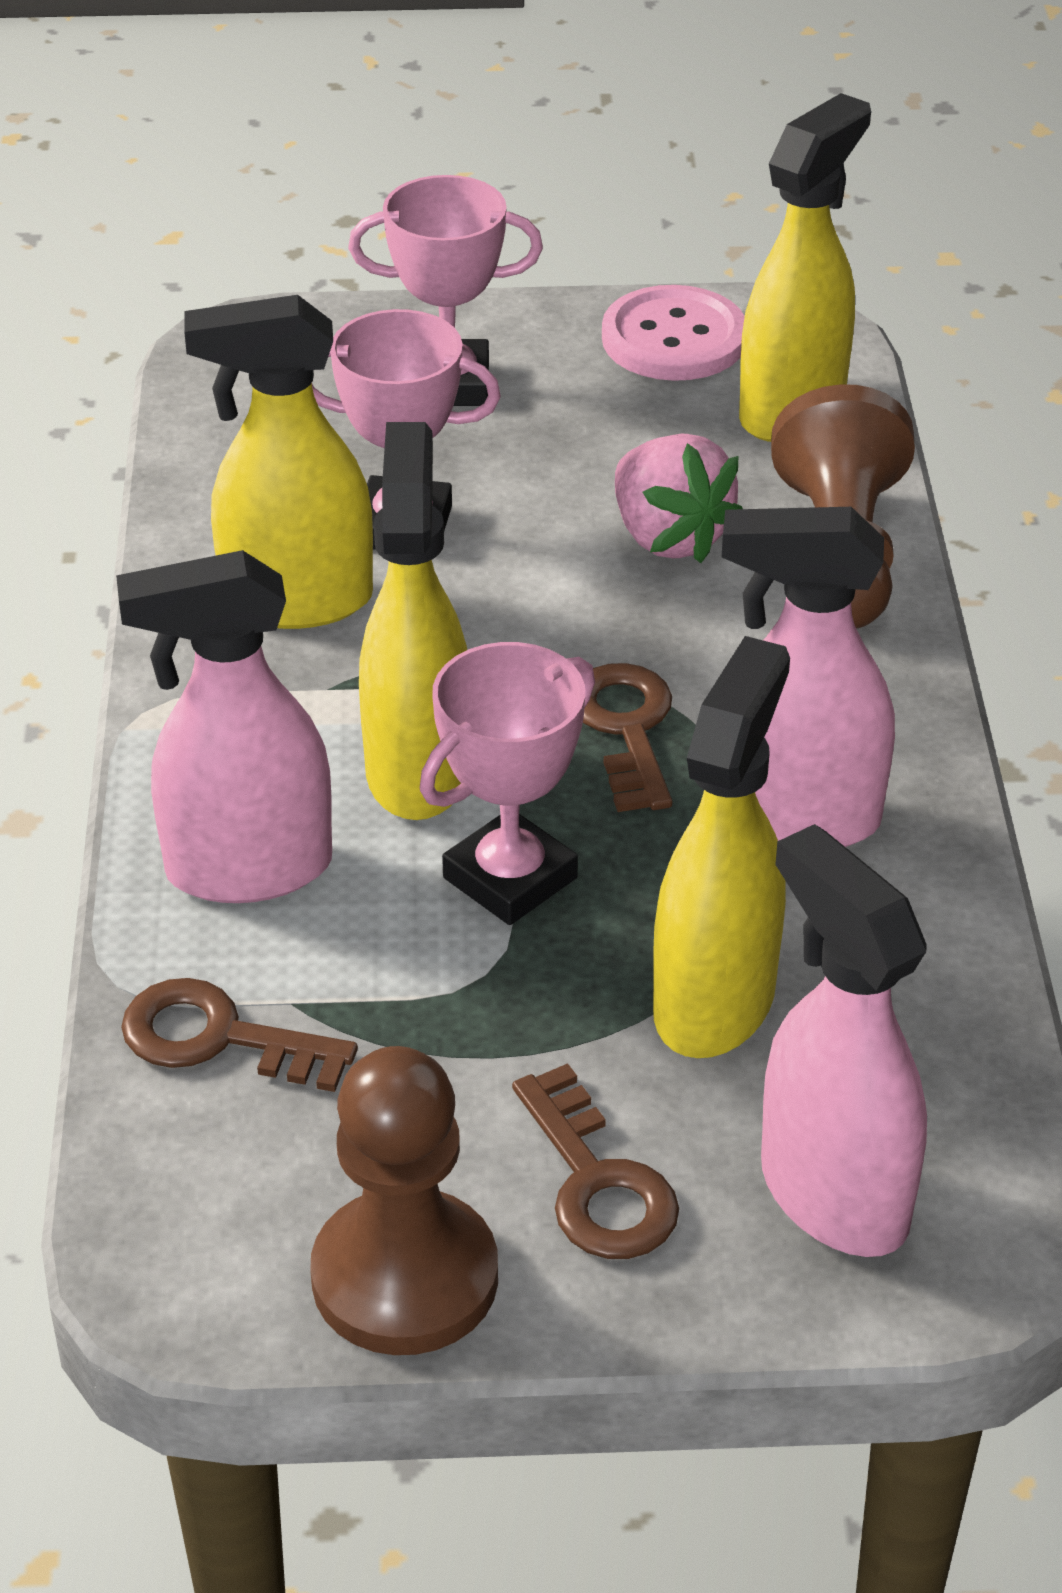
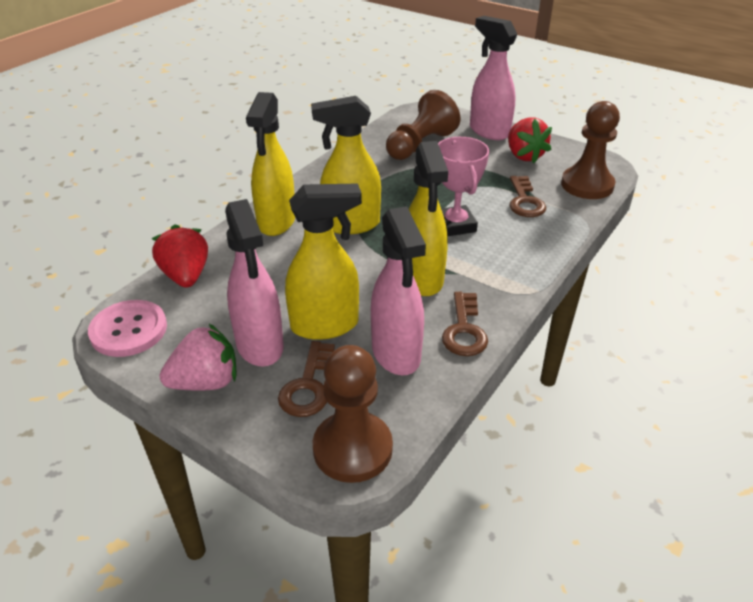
brown pawn: [310,1046,498,1355] [771,384,915,629] = 2 -> [313,345,393,483] [386,90,460,160] [561,101,620,199] = 3
pink trophy: [312,309,501,550] [348,175,543,406] [420,642,595,925] = 3 -> [438,137,489,236] = 1
red strawberry: none = 0 -> [152,224,208,288] [508,117,552,163] = 2

